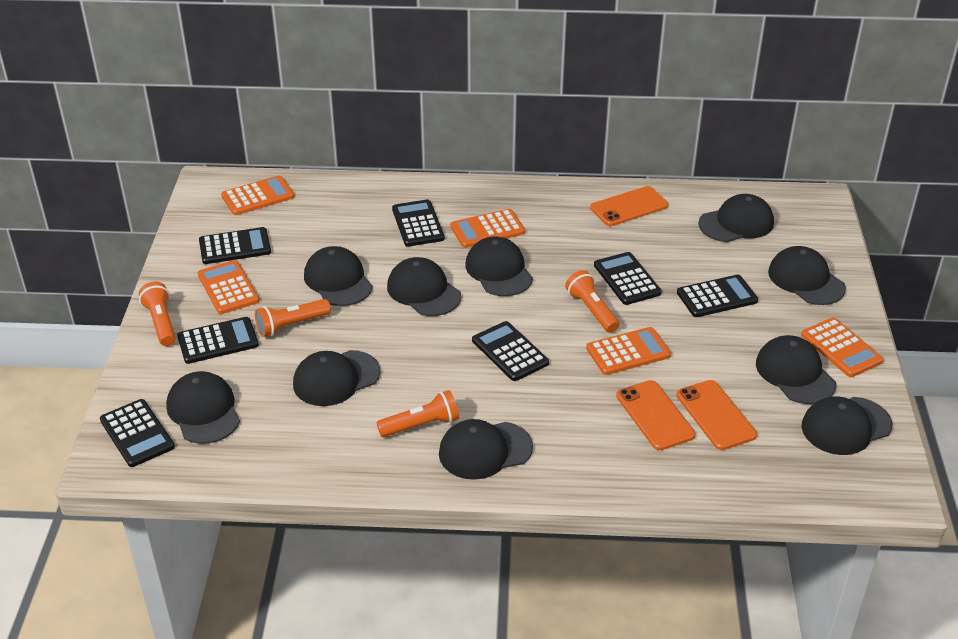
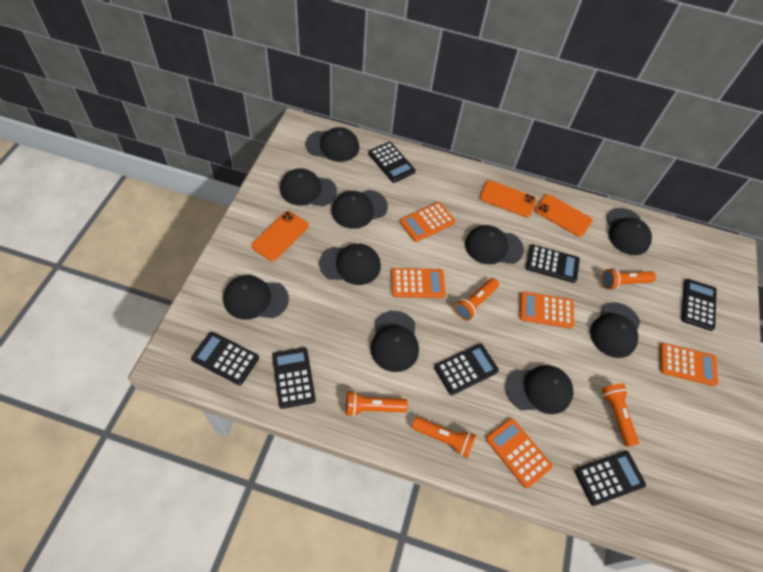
orange flashlight: [139,282,176,346] [255,299,331,337] [376,390,459,437] [565,270,619,333] = 4 -> [345,390,408,417] [412,417,476,458] [454,278,499,321] [601,383,639,447] [602,268,656,290] = 5

